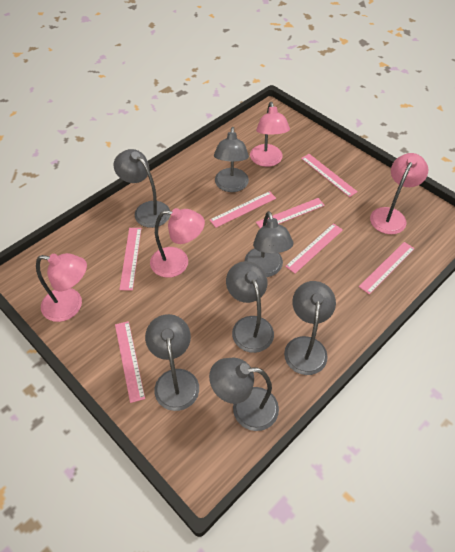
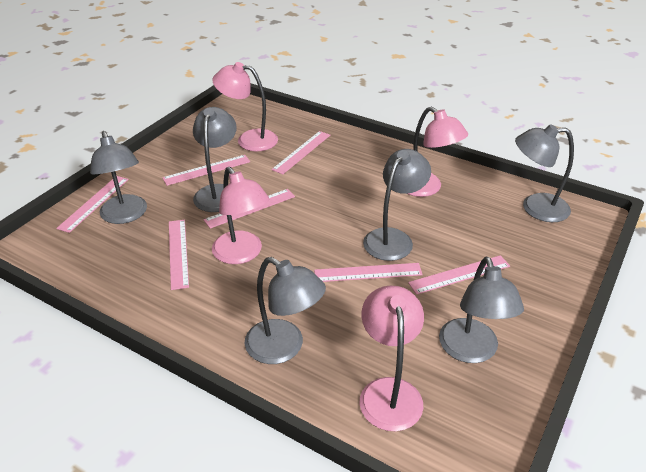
grey lamp: [114,149,170,228] [145,314,199,411] [209,358,279,431] [214,127,249,192] [226,261,274,353] [245,211,293,277] [284,281,336,375] = 7 -> [90,131,147,224] [193,107,237,212] [245,257,326,364] [363,149,431,261] [439,256,524,363] [515,124,574,222] = 6

